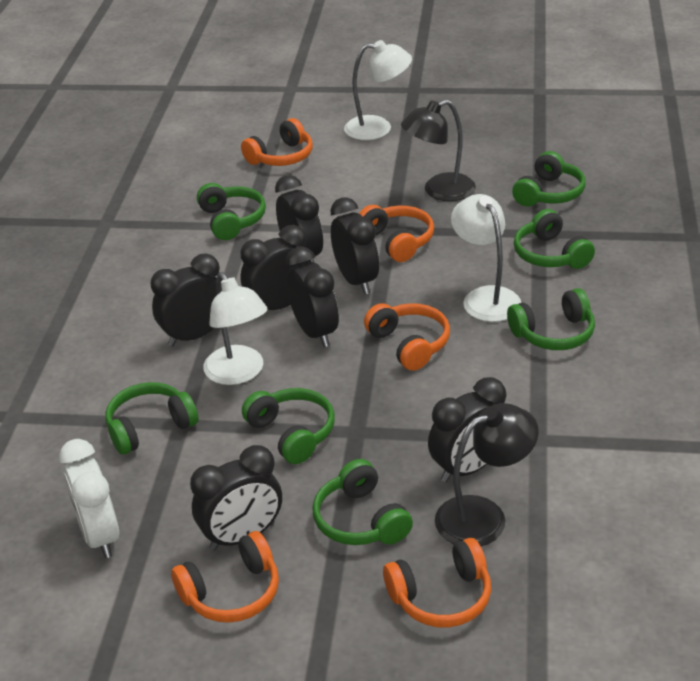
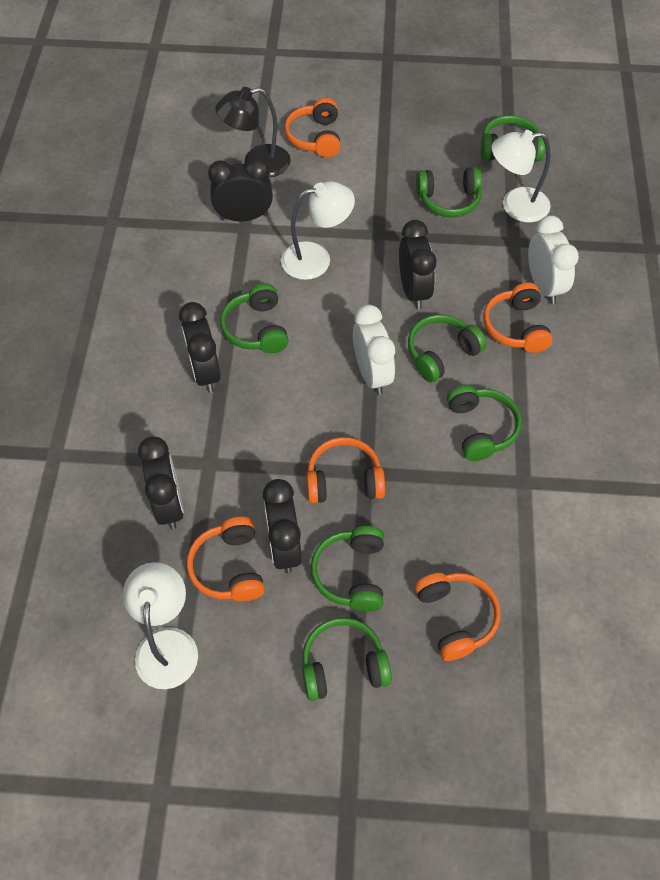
black clock: [151,254,220,347] [190,445,282,551] [240,225,311,310] [275,175,323,262] [286,246,339,347] [331,197,379,294] [428,377,507,482] = 7 -> [138,436,184,529] [179,302,221,393] [208,157,273,221] [262,479,302,573] [399,220,436,309] = 5
black lamp: [401,100,476,201] [435,403,539,546] = 2 -> [215,87,291,177] = 1
white clock: [59,439,119,558] = 1 -> [353,304,395,395] [528,215,579,304] = 2

